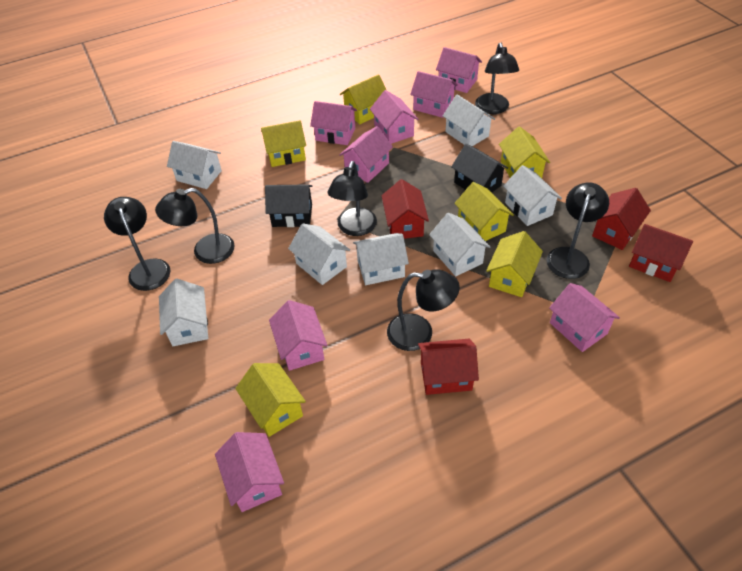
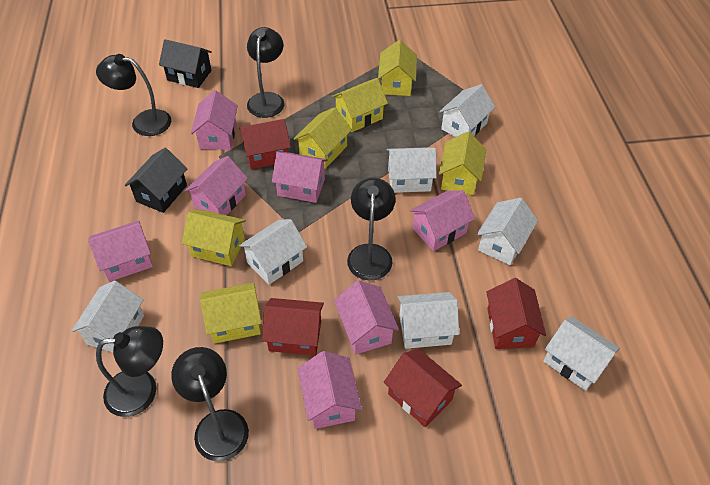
black lamp: [104,197,171,291] [155,188,235,264] [328,161,377,236] [387,269,460,351] [475,43,519,114] [547,182,609,279] = 6 -> [96,54,171,136] [96,326,163,417] [171,347,249,461] [247,27,285,118] [347,178,396,280] = 5
pink house: [215,432,284,512] [269,300,328,371] [310,101,357,145] [339,126,393,183] [370,90,418,144] [410,71,458,118] [436,47,482,93] [549,283,620,352] = 8 -> [88,221,153,282] [185,156,248,215] [191,90,238,150] [272,152,328,203] [298,351,362,429] [334,280,399,355] [410,190,475,251] = 7

